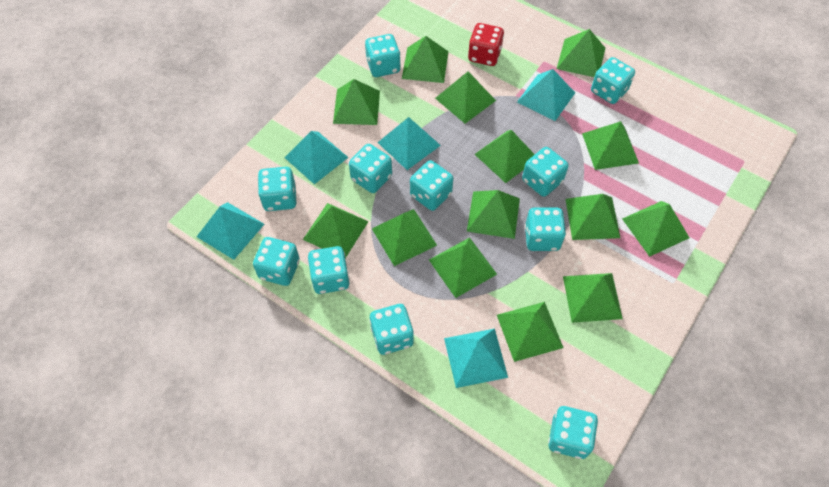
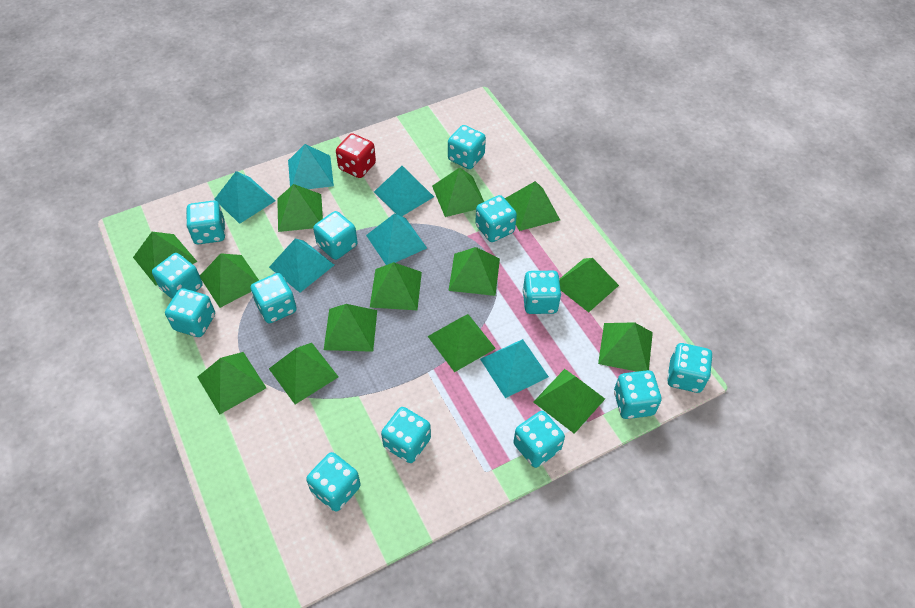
turquoise dice: [253,237,300,286] [258,167,296,211] [308,246,350,294] [349,144,392,193] [365,34,401,77] [369,304,414,355] [410,160,453,211] [522,147,568,197] [525,208,566,251] [548,406,598,459] [591,57,635,104] = 11 -> [152,253,203,299] [165,288,215,337] [186,201,226,244] [250,273,297,323] [306,452,361,512] [313,211,358,260] [381,407,431,463] [448,125,486,169] [475,195,517,242] [513,411,565,468] [523,271,561,314] [614,370,661,419] [667,343,713,393] = 13
turquoise pyramid: [196,202,264,260] [284,131,349,184] [377,117,441,170] [444,329,508,388] [517,69,575,121] = 5 -> [214,171,276,224] [269,238,334,293] [288,144,334,189] [366,214,427,265] [374,166,434,216] [480,339,549,398] = 6

